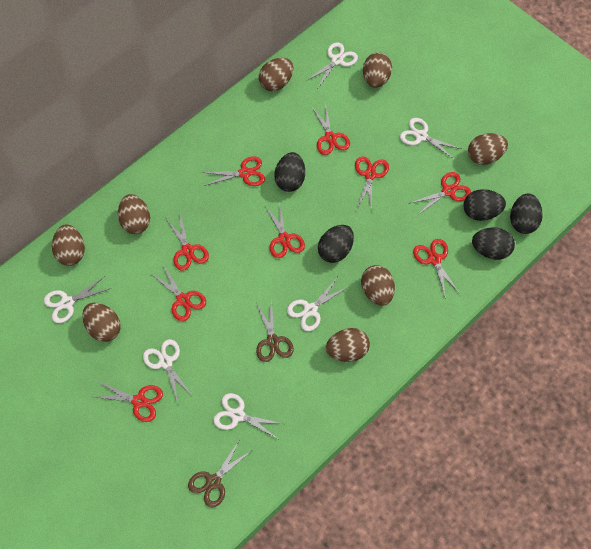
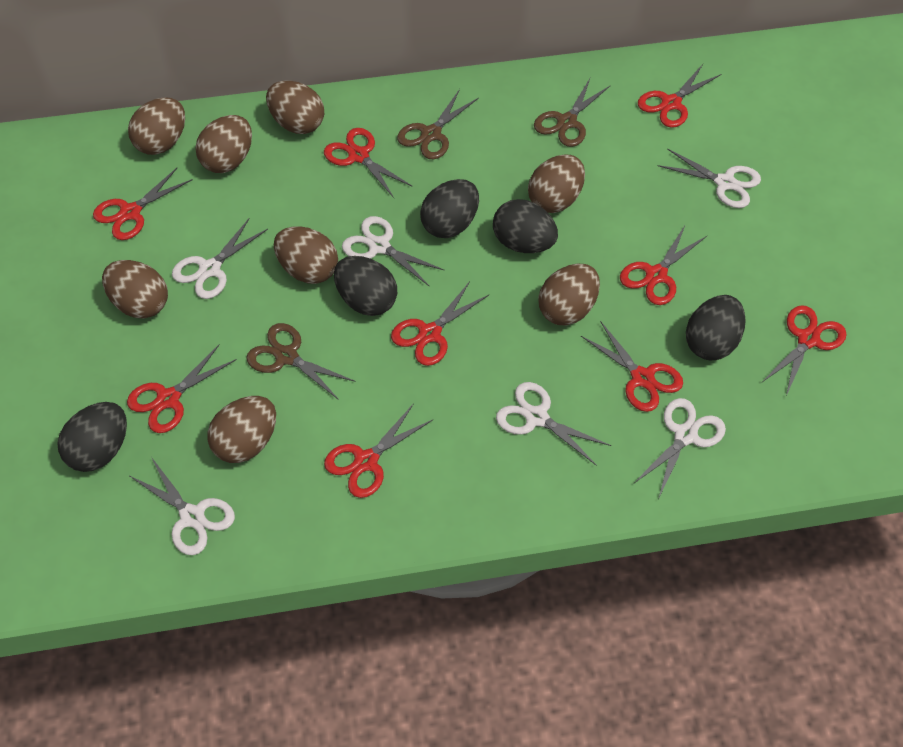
brown scissors: [188,441,251,507] [256,298,294,362] = 2 -> [246,323,356,400] [397,89,479,159] [534,78,611,147] = 3

